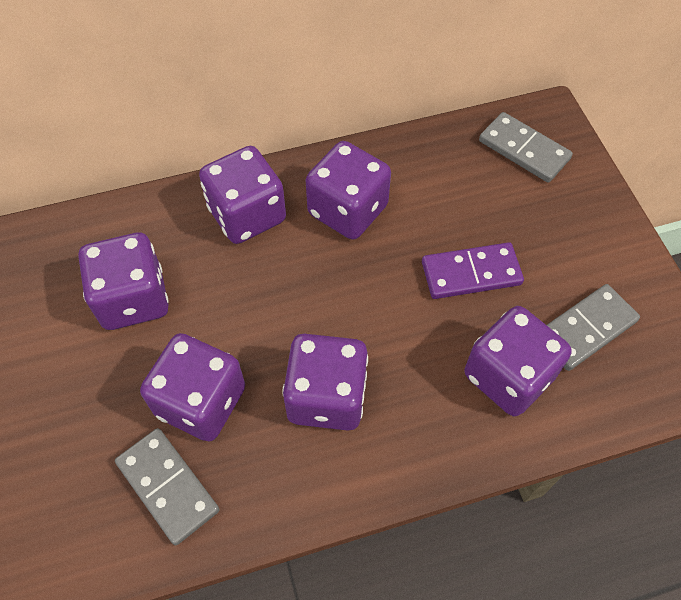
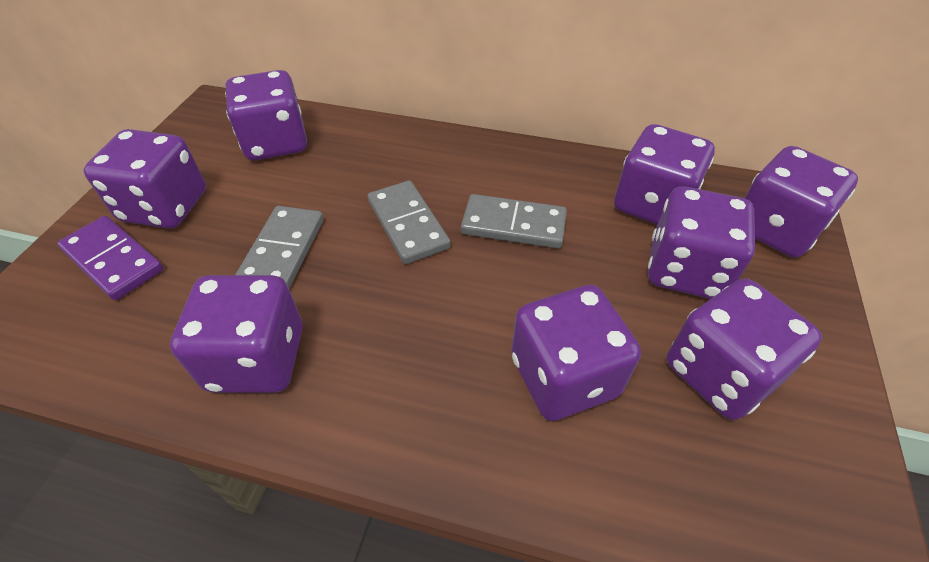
purple dice: [78,233,169,330] [140,333,245,442] [199,146,286,244] [282,334,368,431] [306,141,391,240] [464,306,572,417] = 6 -> [84,129,206,229] [170,275,303,393] [225,70,307,160] [511,285,641,421] [614,124,715,225] [648,186,755,299] [667,278,822,420] [745,146,858,258] = 8

